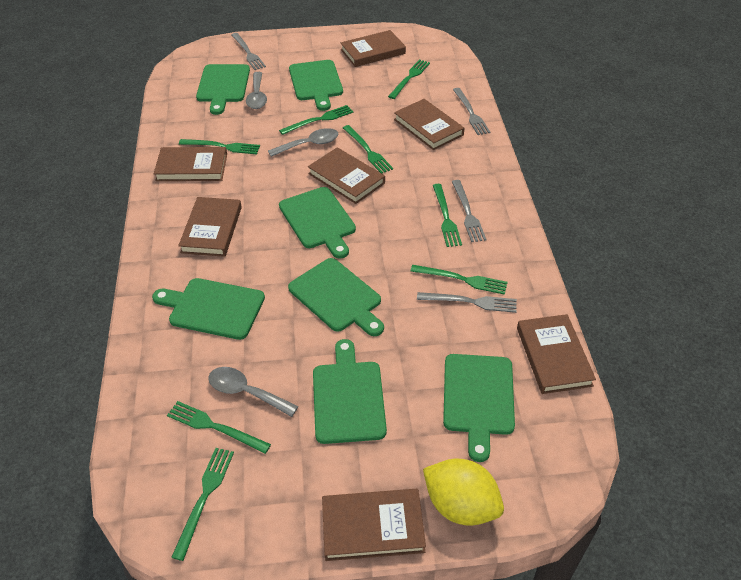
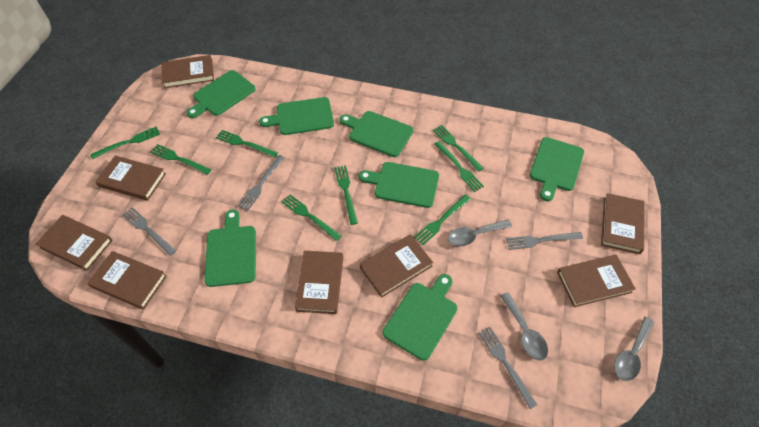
brown book: [154,147,227,181] [178,197,242,257] [308,147,385,204] [322,489,426,561] [341,30,406,67] [394,99,464,150] [517,314,596,394] = 7 -> [36,215,113,271] [87,251,167,310] [95,156,166,201] [162,55,214,88] [295,251,343,314] [360,234,433,298] [557,255,636,307] [601,193,645,254] = 8
yellow lemon: [423,459,504,526] = 1 -> none = 0

